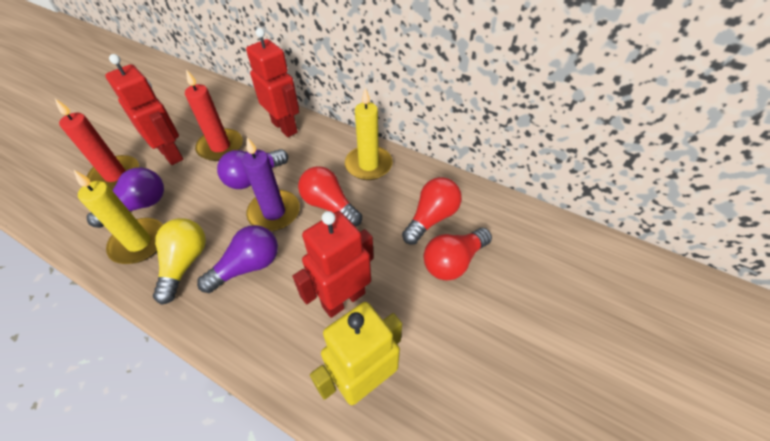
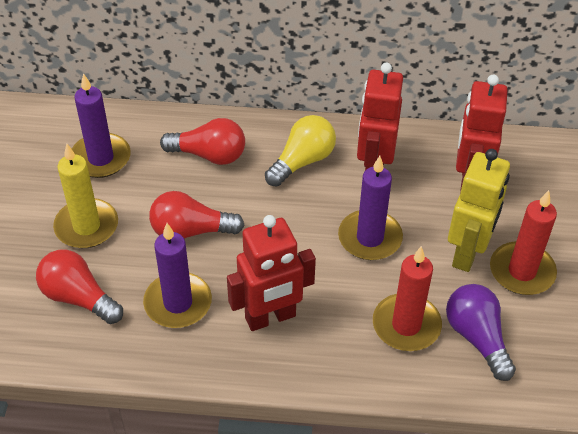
purple candle: [242,137,300,231] = 1 -> [72,73,131,178] [143,223,212,328] [338,156,403,260] = 3
purple light bulb: [87,167,164,228] [197,225,278,293] [217,149,288,189] = 3 -> [446,284,516,381] = 1
yellow candle: [74,170,163,264] [345,88,393,180] = 2 -> [53,143,118,248] = 1

